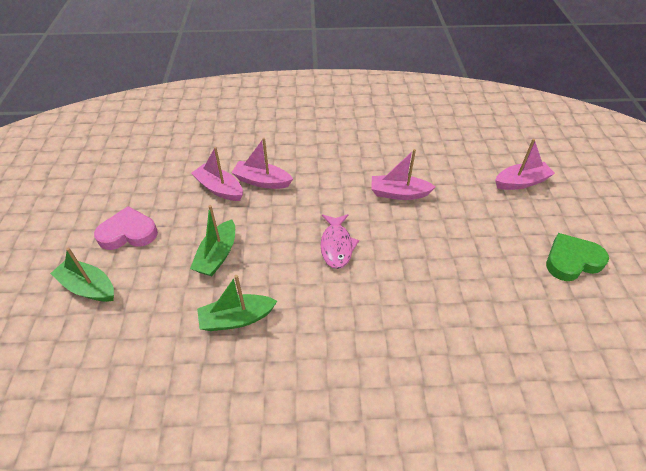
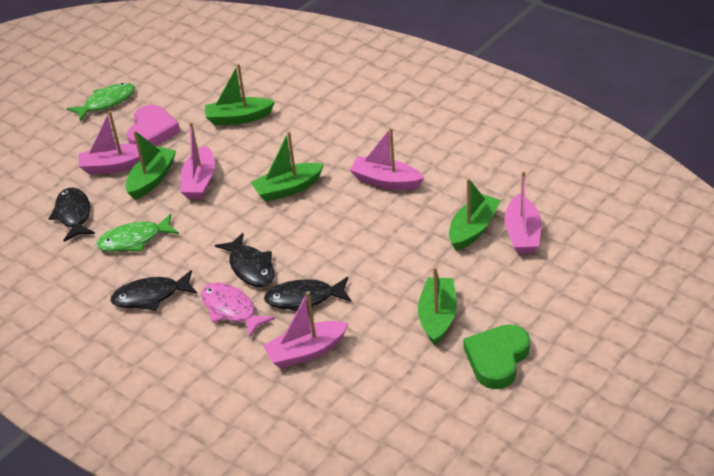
black fish: none = 0 -> [48,187,95,242] [110,270,197,311] [215,233,274,287] [264,277,352,314] = 4
green boat: [50,247,114,302] [190,205,235,276] [197,275,277,331] = 3 -> [126,130,176,200] [205,64,275,125] [251,131,324,202] [418,267,457,345] [449,178,501,251] = 5
green fish: none = 0 -> [67,83,135,122] [96,214,179,252] = 2
pink boat: [191,147,243,201] [231,138,293,189] [371,149,435,200] [495,139,555,190] = 4 -> [79,111,140,174] [180,122,215,199] [263,291,349,368] [350,128,424,190] [505,171,541,254] = 5

